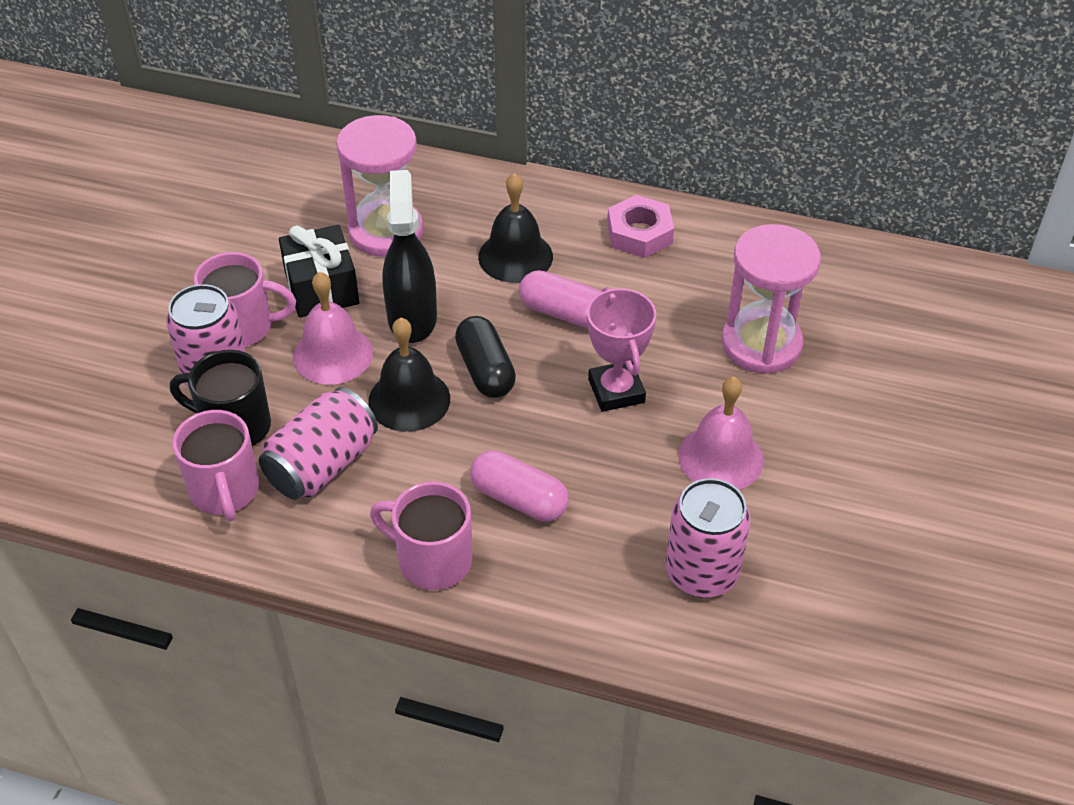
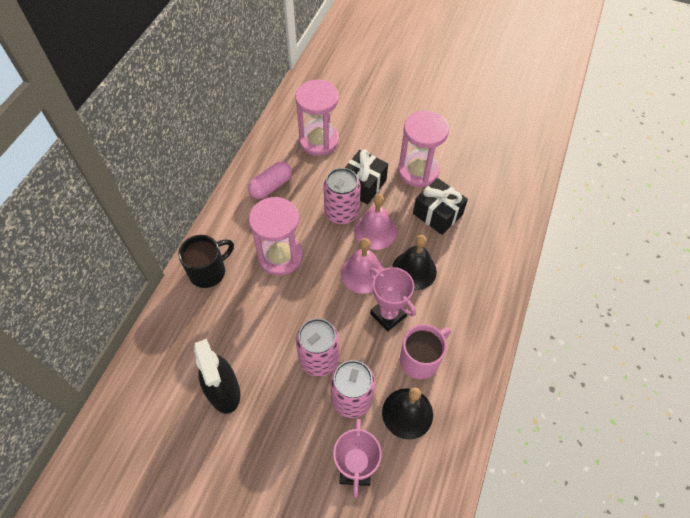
black capsule: [455,316,516,398] = 1 -> none = 0
black gift: [279,225,359,318] = 1 -> [345,149,388,204] [413,178,468,235] = 2
pink capsule: [470,450,569,522] [519,270,602,328] = 2 -> [248,161,292,199] = 1
pink hourglass: [336,115,424,256] [722,224,821,374] = 2 -> [249,197,303,276] [295,80,339,156] [398,110,449,187] = 3
pink mug: [172,410,259,521] [194,252,296,346] [370,481,472,590] = 3 -> [400,324,451,380] = 1
pink nut: [607,195,674,258] = 1 -> none = 0
pink trophy: [587,287,656,412] = 1 -> [333,419,382,498] [370,267,416,331] = 2

